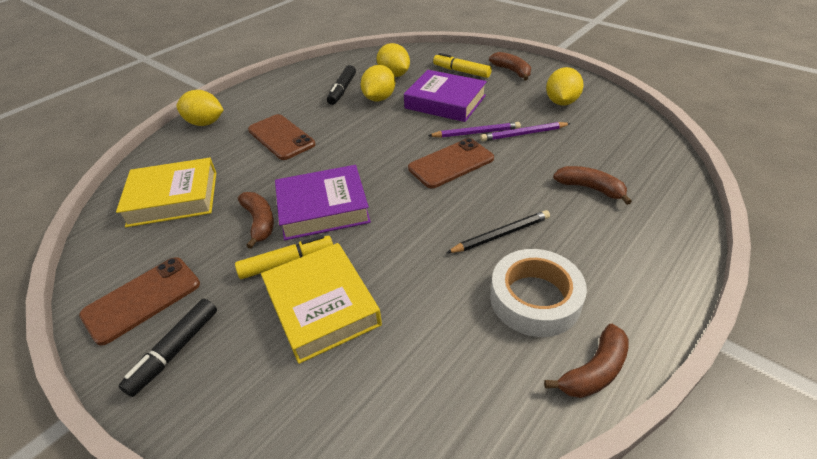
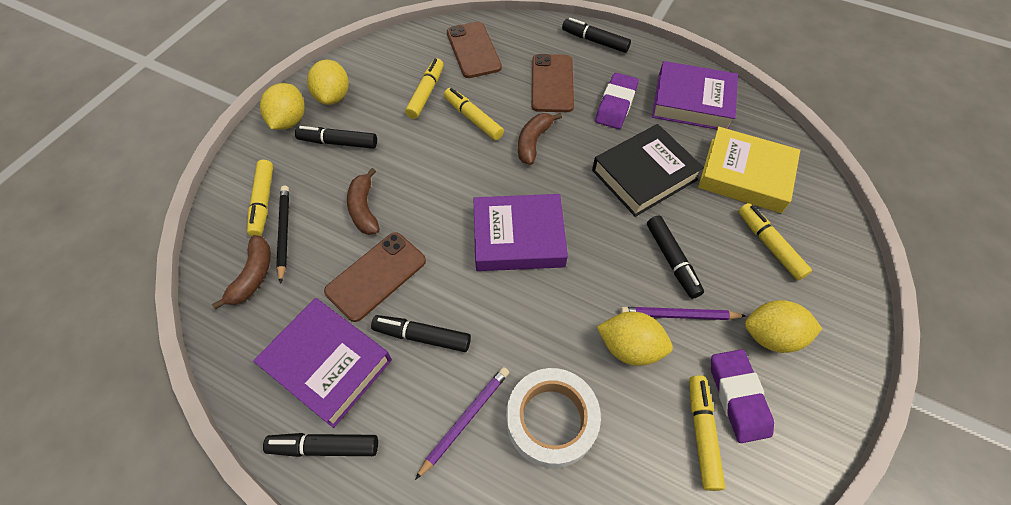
black book: none = 0 -> [592,124,704,217] = 1
black marker: [118,299,217,397] [327,65,356,105] = 2 -> [263,433,378,457] [295,126,377,149] [371,315,471,352] [562,18,631,53] [647,215,704,299] = 5
brown banana: [238,192,274,249] [489,52,531,80] [544,324,629,398] [553,166,632,205] = 4 -> [212,235,271,309] [347,168,380,235] [518,113,562,165] = 3
purple book: [275,165,371,240] [404,70,487,122] = 2 -> [253,298,392,428] [474,194,568,271] [652,61,738,130] = 3
purple eraser: none = 0 -> [595,73,639,129] [711,349,774,443] = 2
yellow book: [116,158,216,227] [261,243,382,364] = 2 -> [698,127,800,213] = 1
yellow marker: [235,235,333,279] [433,53,492,78] = 2 -> [247,160,273,236] [405,58,444,119] [444,88,504,140] [689,375,725,491] [738,203,812,280] = 5

